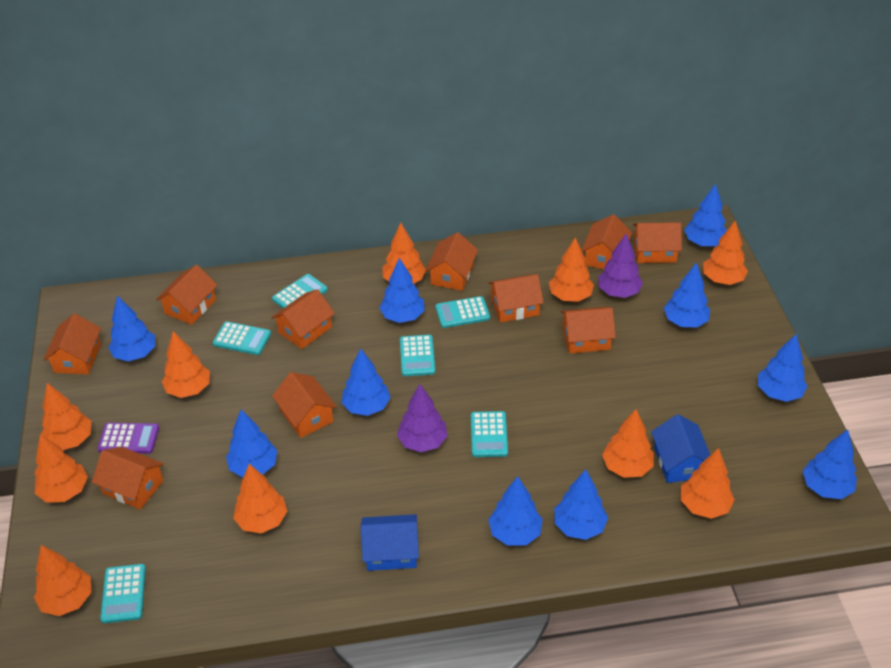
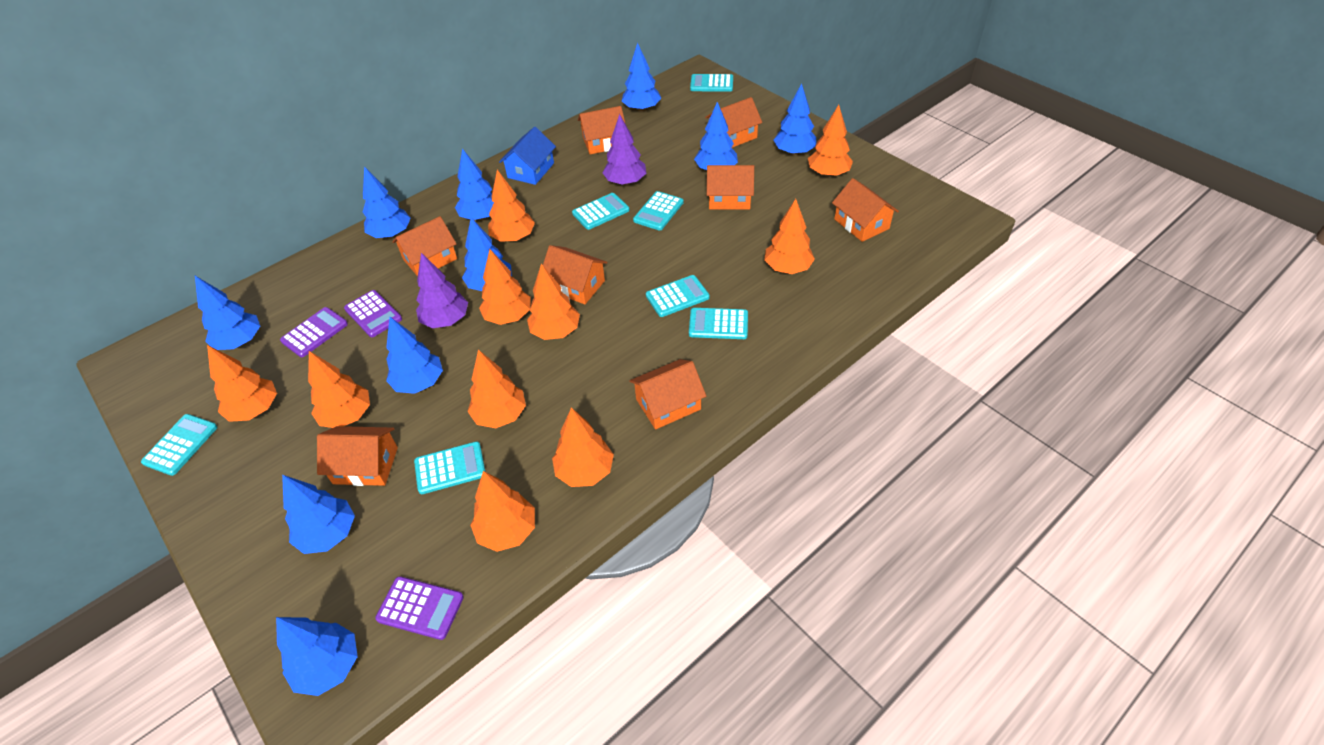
blue house: [361,514,419,571] [651,414,710,483] = 2 -> [499,127,556,185] = 1
orange house: [43,313,101,374] [92,447,164,509] [156,265,218,325] [271,289,335,349] [272,372,337,438] [425,232,478,291] [488,274,544,322] [561,307,616,354] [581,214,632,269] [633,222,682,263] = 10 -> [317,426,398,486] [392,216,457,276] [543,245,607,304] [578,106,626,154] [629,359,706,429] [705,97,762,148] [707,165,754,210] [832,178,899,242] = 8
purple calculator: [97,423,159,454] = 1 -> [280,307,348,357] [344,290,402,337] [375,576,464,640] = 3
turquoise calculator: [100,564,146,623] [213,322,271,355] [272,274,328,308] [400,335,435,376] [435,296,490,328] [471,411,508,457] = 6 -> [141,414,217,476] [414,441,485,494] [572,193,630,230] [633,191,683,231] [646,275,710,317] [689,308,748,339] [690,74,733,92] = 7

